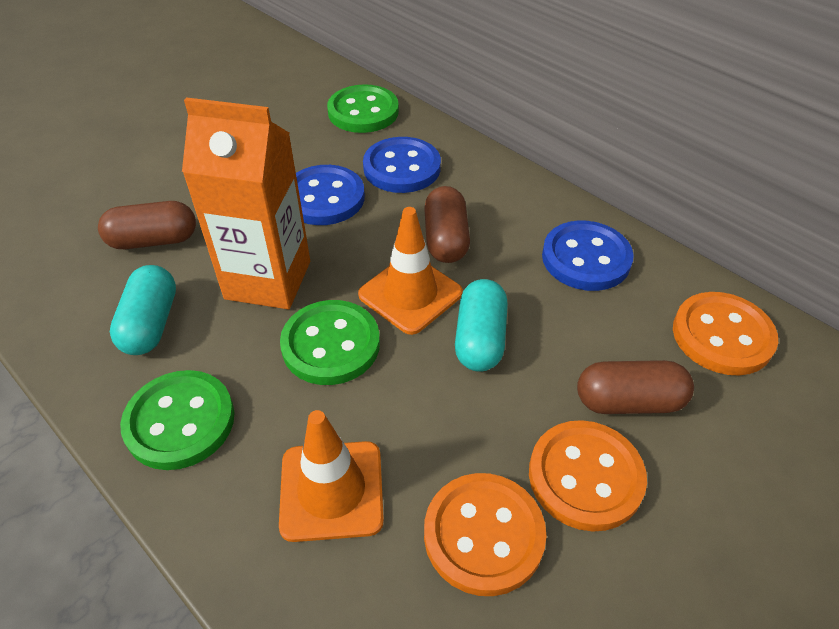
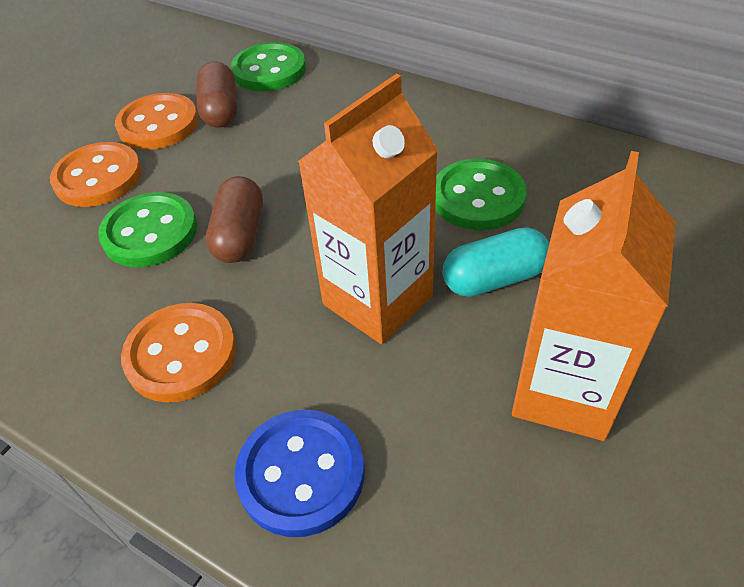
blue button: [296,165,365,225] [363,137,441,193] [542,221,634,291] = 3 -> [234,410,364,537] = 1
brown capsule: [98,201,196,249] [424,186,470,263] [577,360,694,414] = 3 -> [196,62,238,128] [206,176,263,263] = 2
orange carton: [182,97,310,309] = 1 -> [297,74,438,344] [512,151,675,441] = 2
orange traffic cone: [279,410,384,542] [358,207,463,335] = 2 -> none = 0
turquoise capsule: [110,265,176,355] [455,279,508,372] = 2 -> [443,227,549,297] = 1

